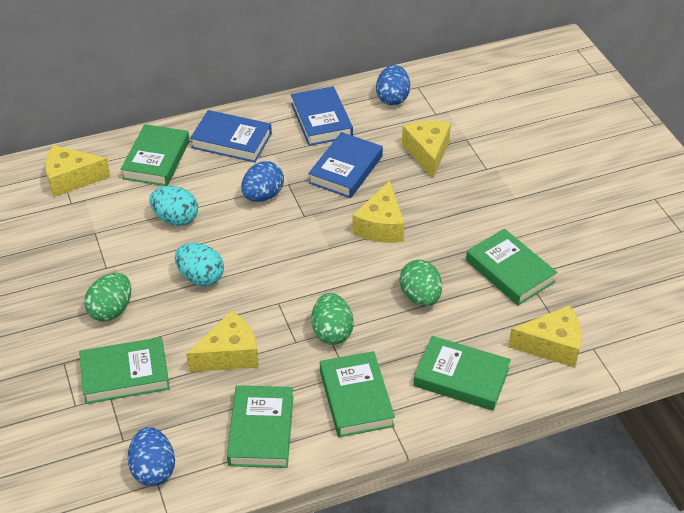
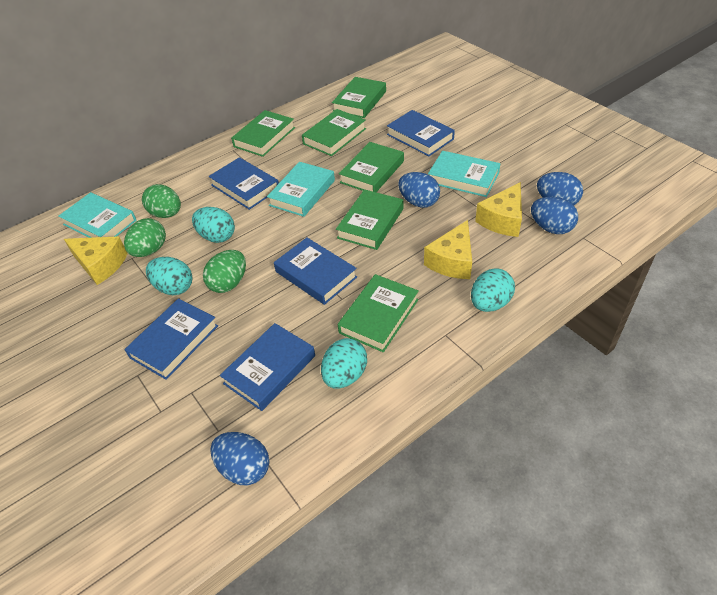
blue book: [190,110,272,162] [291,86,353,146] [308,132,383,198] = 3 -> [124,298,218,380] [209,157,279,210] [220,323,315,411] [274,238,357,305] [387,110,455,156] = 5
blue egg: [128,427,175,486] [241,161,284,202] [376,65,410,105] = 3 -> [210,432,269,485] [398,172,440,208] [531,197,578,234] [537,172,583,205] = 4
turquoise book: none = 0 -> [58,192,137,238] [267,162,335,217] [428,151,500,197] = 3
turquoise egg: [149,186,198,226] [175,243,224,286] = 2 -> [146,257,192,295] [192,207,235,243] [321,338,367,389] [471,268,515,312] = 4
yellow cheese: [45,145,110,197] [186,311,259,372] [352,181,404,243] [402,121,451,178] [508,305,581,368] = 5 -> [64,236,128,285] [424,220,472,279] [475,182,522,237] = 3

